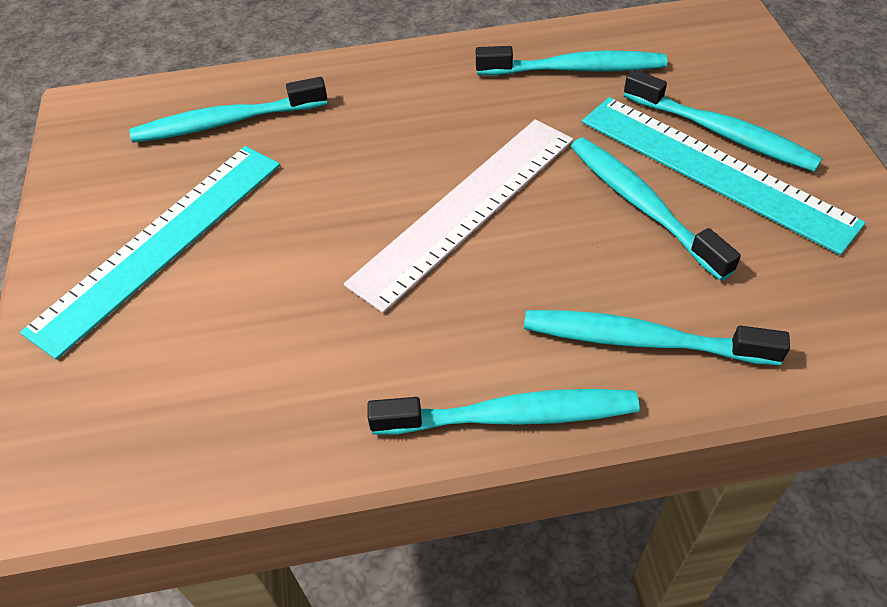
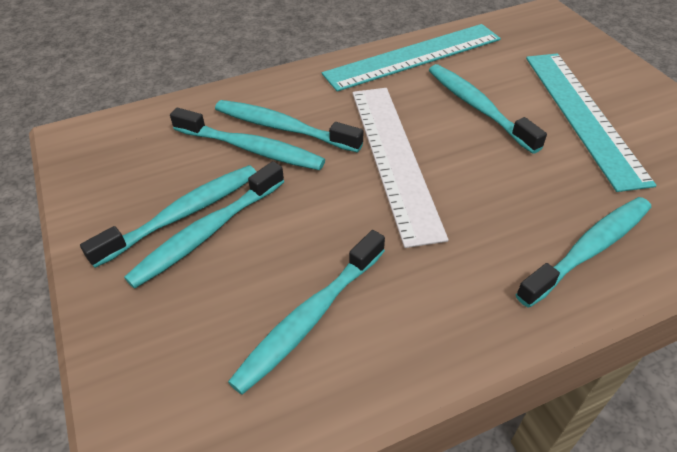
turquoise toothbrush: [129,77,327,143] [367,389,640,435] [476,46,667,76] [524,310,790,365] [571,138,741,281] [623,69,823,172] = 6 -> [80,165,256,268] [124,161,284,289] [170,108,325,170] [215,100,363,153] [228,230,385,395] [429,64,547,154] [516,197,651,308] = 7

